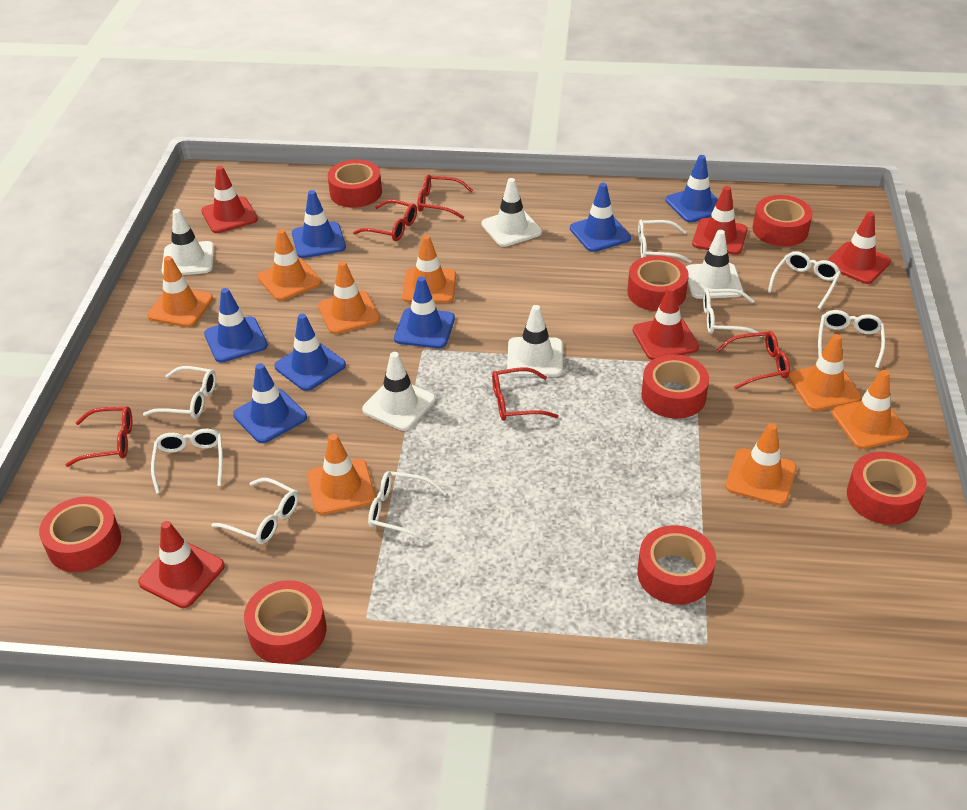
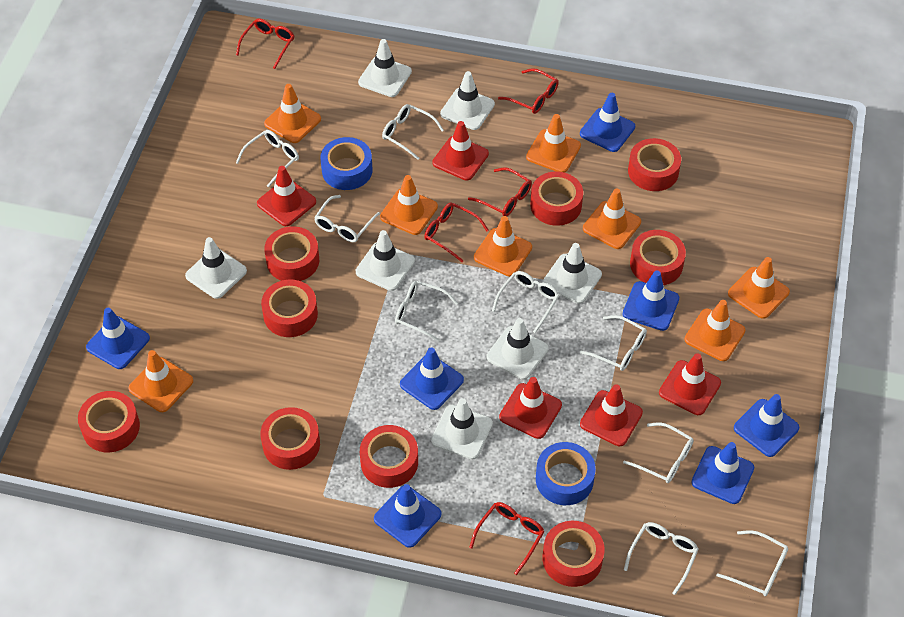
blue tape: none = 0 -> [320,137,372,190] [536,442,596,505] = 2
red tape: [39,497,121,572] [244,580,326,664] [327,160,382,208] [627,255,689,311] [637,525,716,605] [641,354,709,419] [753,195,813,246] [847,452,927,525] = 8 -> [78,391,140,452] [260,407,320,470] [261,280,318,337] [264,226,319,281] [360,425,418,488] [530,172,583,226] [543,521,605,587] [628,138,681,191] [630,230,686,285] = 9
white glasses: [143,366,216,419] [151,429,223,494] [211,478,299,544] [368,471,447,542] [638,220,692,263] [703,289,763,337] [768,251,841,309] [818,310,885,368] = 8 -> [236,130,299,187] [314,195,380,242] [382,104,444,160] [395,281,458,342] [492,271,560,333] [580,315,647,371] [623,422,694,483] [624,522,699,595] [716,530,788,596] = 9
white traffic cone: [162,209,214,275] [362,352,436,431] [482,178,542,247] [507,305,563,377] [686,230,743,299] = 5 -> [185,237,247,299] [356,230,415,291] [358,39,412,97] [431,398,493,459] [440,71,495,130] [487,318,549,380] [542,243,602,304] = 7

